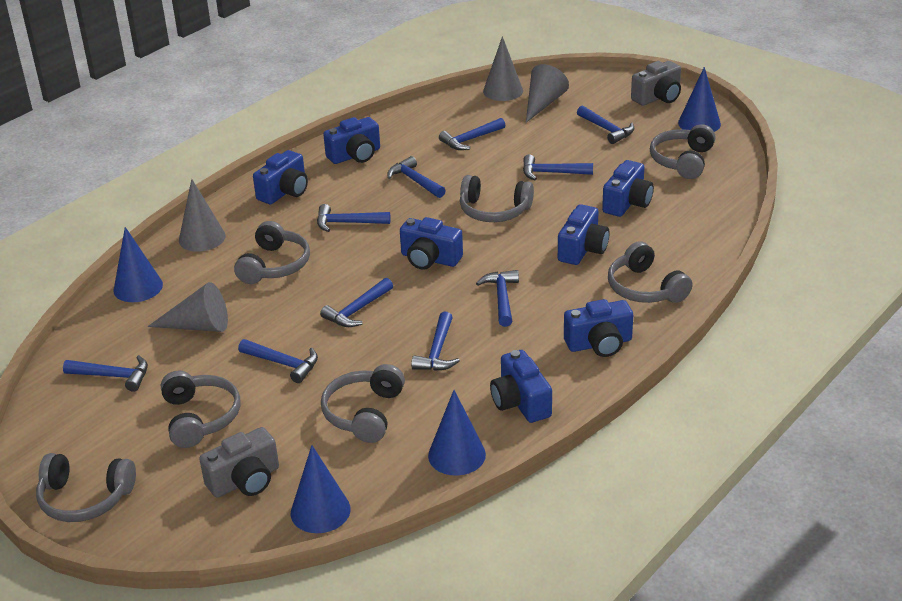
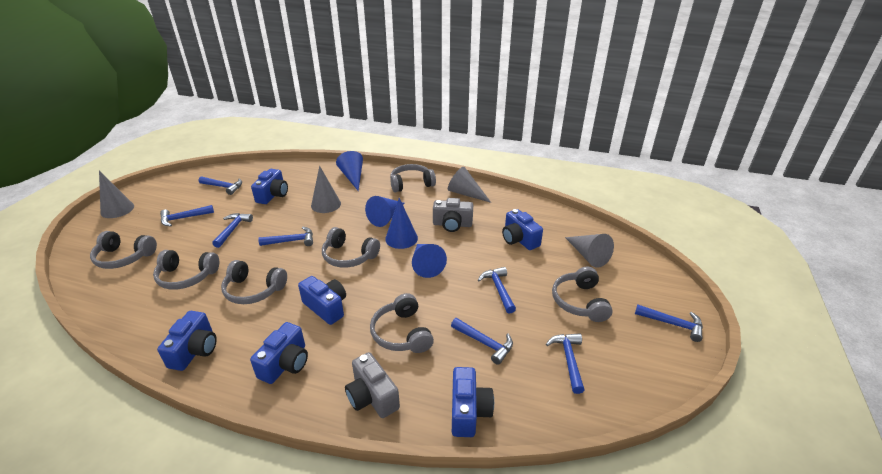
blue camera: [253,150,308,204] [323,117,380,164] [400,217,463,270] [490,350,552,423] [558,204,609,265] [564,299,633,357] [602,160,654,217] = 7 -> [157,311,217,371] [250,322,308,384] [251,169,288,204] [298,276,346,325] [452,367,494,437] [502,209,543,250] = 6
blue hammer: [63,355,148,392] [238,339,318,383] [317,204,390,232] [320,278,393,327] [387,156,446,198] [411,312,460,371] [439,118,505,150] [476,270,519,327] [523,154,593,180] [577,106,634,144] = 10 -> [160,205,214,226] [199,176,242,195] [212,213,253,248] [258,227,313,246] [451,318,513,365] [478,267,516,314] [546,333,584,394] [635,305,703,342] = 8

